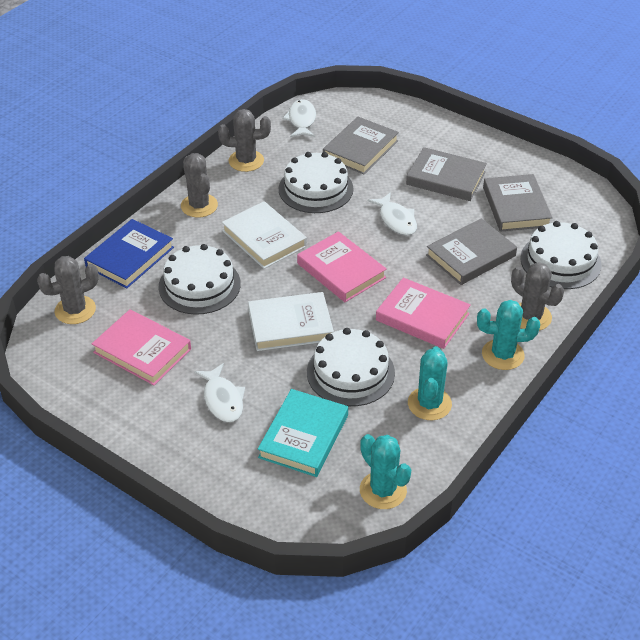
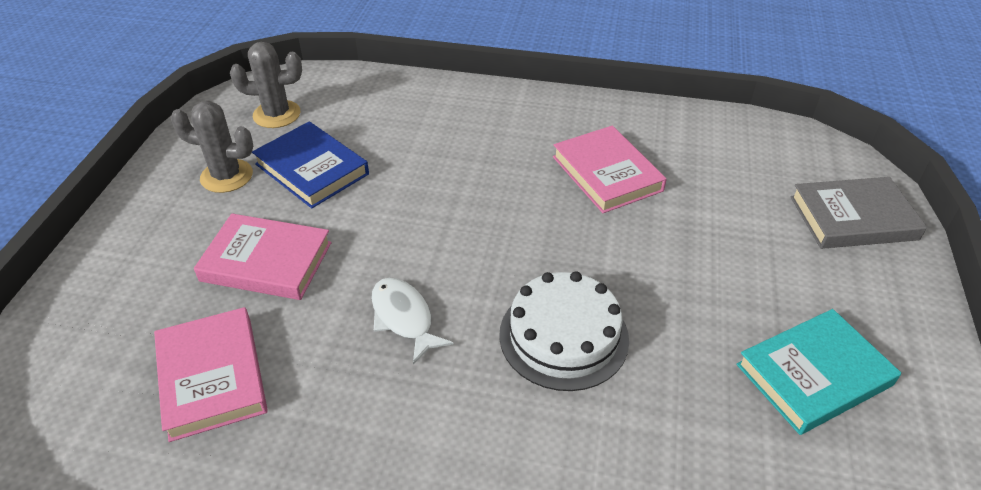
grey book: [323,117,399,174] [406,147,487,201] [426,218,517,285] [483,174,553,232] = 4 -> [790,177,927,249] = 1
grey cactus: [37,256,99,324] [181,153,218,218] [218,109,271,172] [511,262,564,331] = 4 -> [171,101,253,193] [230,42,302,128] = 2
turquoise cactus: [360,434,411,509] [408,346,452,420] [477,300,540,370] = 3 -> none = 0
white book: [222,201,307,269] [248,292,334,351] = 2 -> none = 0
white cake: [159,244,241,315] [279,152,353,213] [307,328,395,406] [520,221,602,289] = 4 -> [499,271,629,391] = 1
white fish: [194,363,245,422] [282,99,316,137] [367,192,417,236] = 3 -> [371,278,454,364] = 1

